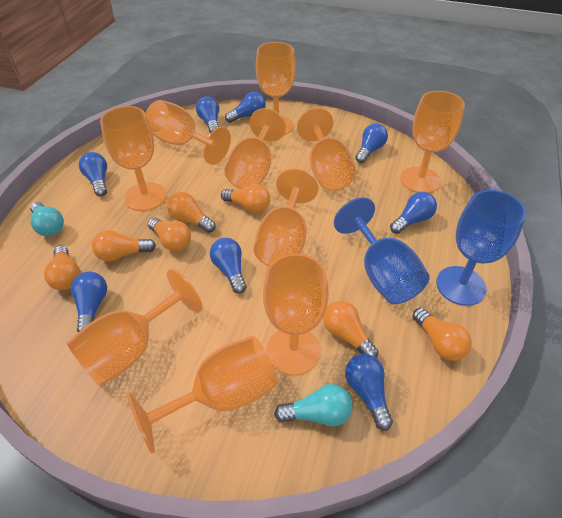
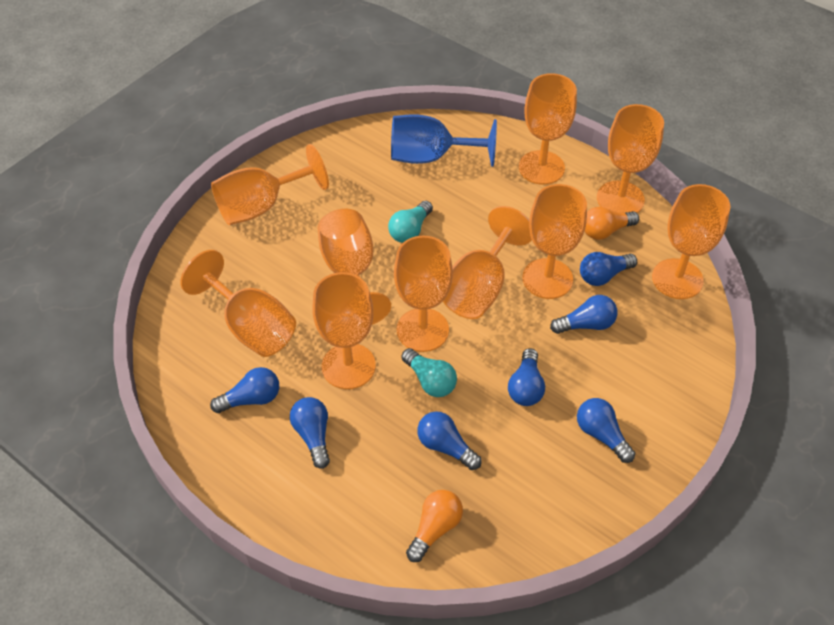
blue goblet: [334,197,430,304] [436,190,526,306] = 2 -> [391,114,497,167] = 1
blue light bulb: [71,272,107,332] [79,152,107,196] [196,96,219,133] [210,238,246,294] [225,92,266,123] [345,354,393,431] [355,123,388,163] [390,192,437,234] = 8 -> [210,367,279,413] [290,397,330,469] [417,411,482,470] [508,348,545,406] [550,295,618,334] [577,398,635,463] [580,252,637,286] = 7
orange light bulb: [44,246,80,290] [92,230,156,262] [148,218,191,251] [167,192,216,233] [221,184,270,213] [323,301,379,358] [412,308,472,361] = 7 -> [406,490,463,562] [584,207,639,240] = 2

